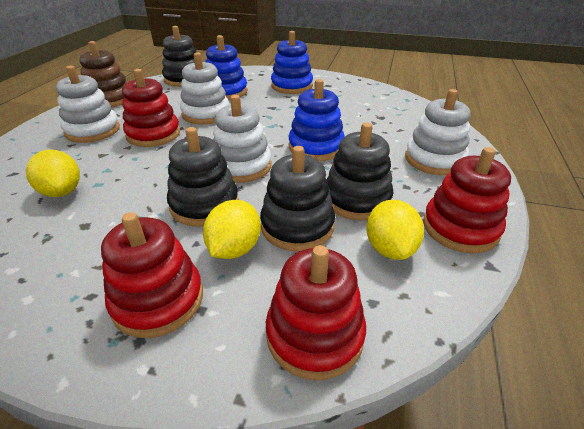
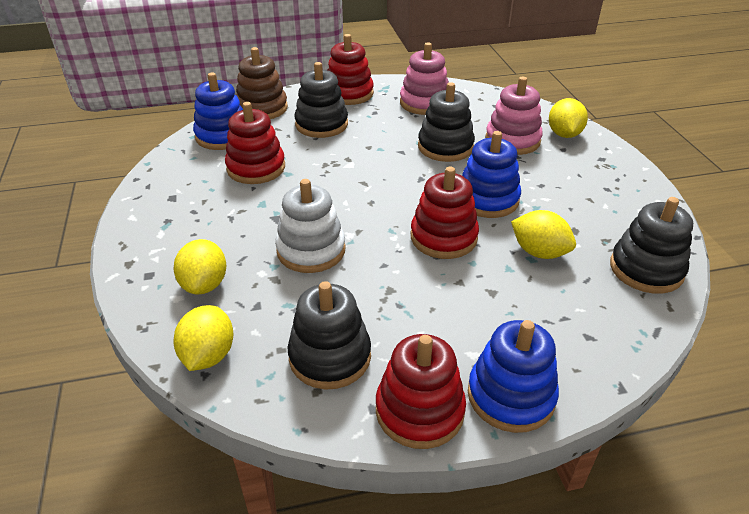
pink stacking toy: none = 0 -> [400,42,449,115] [485,77,543,155] = 2
white stacking toy: [56,66,120,143] [180,52,229,125] [213,95,272,183] [405,89,471,175] = 4 -> [275,179,346,273] = 1
yellow lemon: [26,149,80,197] [203,200,261,259] [366,200,424,260] = 3 -> [174,239,226,295] [174,305,233,371] [511,210,576,259] [549,98,588,138] = 4

